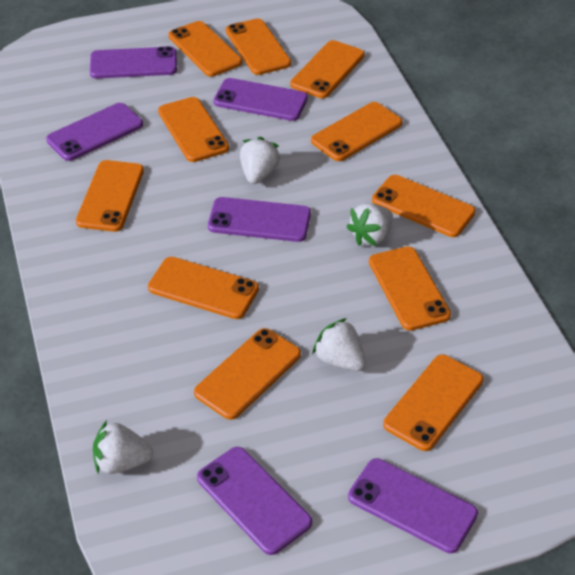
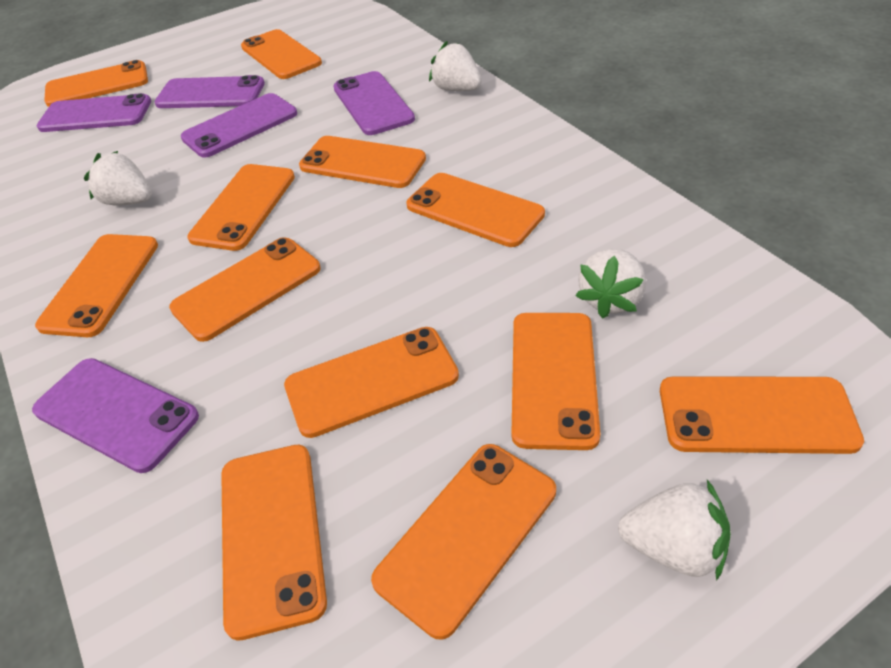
orange phone: [76,160,144,232] [148,257,259,319] [158,97,229,162] [168,21,242,77] [194,328,301,420] [226,18,291,75] [290,40,364,98] [311,102,402,161] [369,246,451,331] [372,175,476,237] [383,355,484,451] = 11 -> [35,234,158,337] [44,60,148,107] [169,237,321,342] [187,164,295,251] [221,445,327,641] [241,29,322,79] [284,327,459,438] [299,136,426,188] [371,444,556,640] [407,173,545,247] [512,313,600,450] [660,377,864,454] = 12
purple phone: [46,103,143,161] [90,46,177,79] [197,447,312,555] [208,197,311,242] [213,78,308,121] [348,458,478,553] = 6 -> [32,358,199,473] [37,93,151,132] [155,75,265,108] [181,93,297,158] [333,71,415,135] = 5

